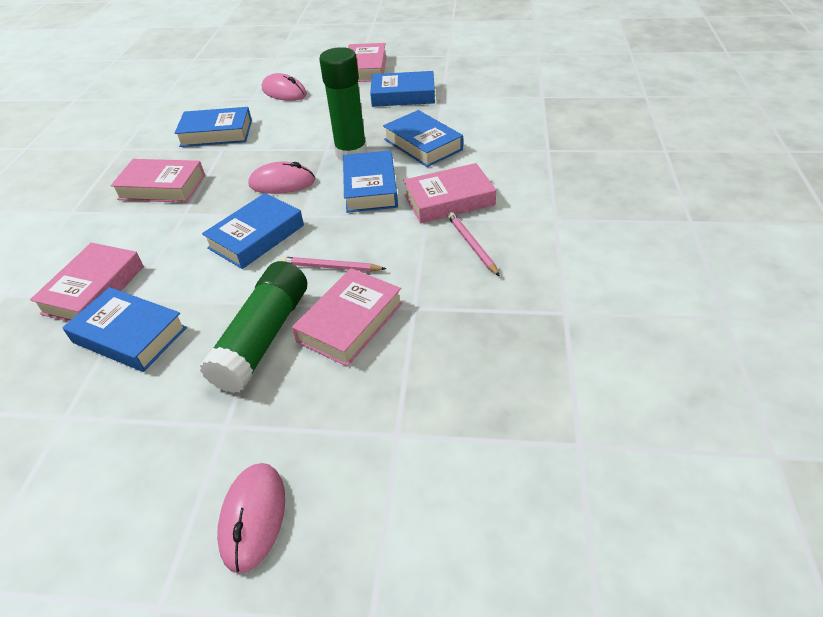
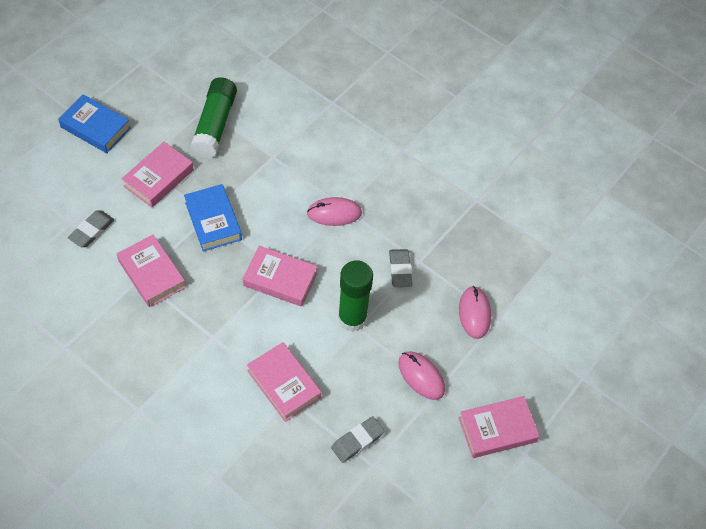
blue book: [63,287,187,372] [175,107,252,147] [202,193,304,269] [343,150,398,213] [370,71,435,107] [383,110,463,167] = 6 -> [58,94,131,153] [184,184,242,251] = 2
grey eraser: none = 0 -> [68,210,114,247] [331,416,385,463] [389,249,412,287] = 3
pink pencil: [280,257,386,272] [448,212,500,277] = 2 -> none = 0

